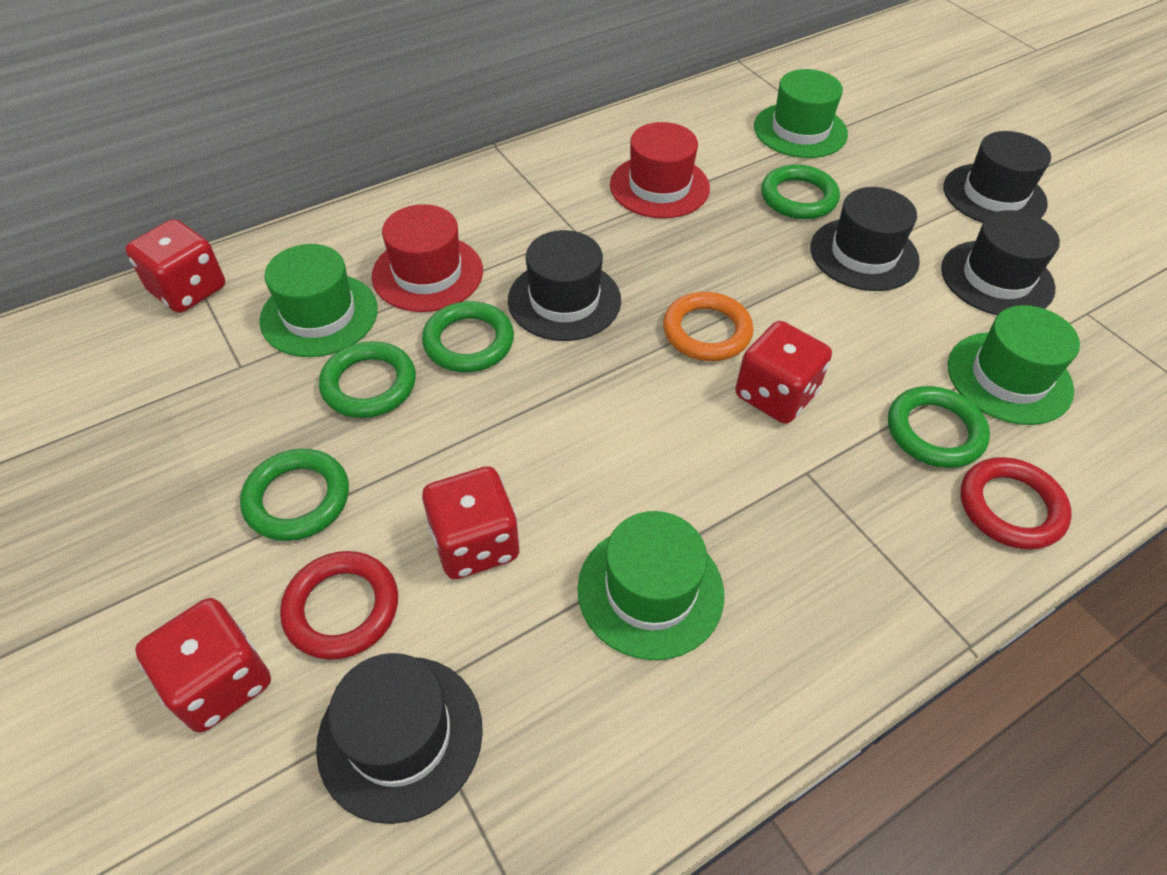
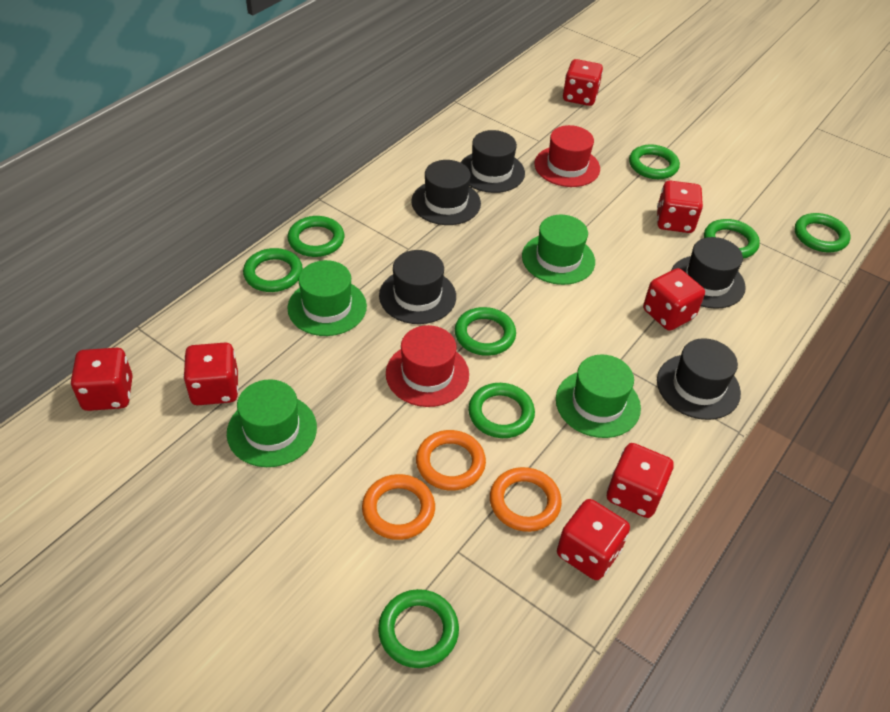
green ring: [240,449,349,541] [319,341,416,418] [422,301,514,372] [761,164,840,219] [888,386,990,468] = 5 -> [243,248,303,292] [288,216,344,257] [378,589,459,668] [455,307,516,356] [468,383,535,438] [629,144,680,179] [704,219,760,259] [795,213,850,252] = 8
orange ring: [663,292,753,361] = 1 -> [362,474,435,540] [416,430,486,491] [490,467,562,532] = 3
red dice: [125,219,225,313] [135,598,271,733] [422,466,520,579] [735,321,832,424] = 4 -> [71,348,133,411] [183,342,238,405] [557,499,630,580] [563,59,603,106] [607,443,674,518] [643,268,705,331] [657,181,703,233] = 7
red ring: [280,551,398,660] [960,457,1072,550] = 2 -> none = 0

